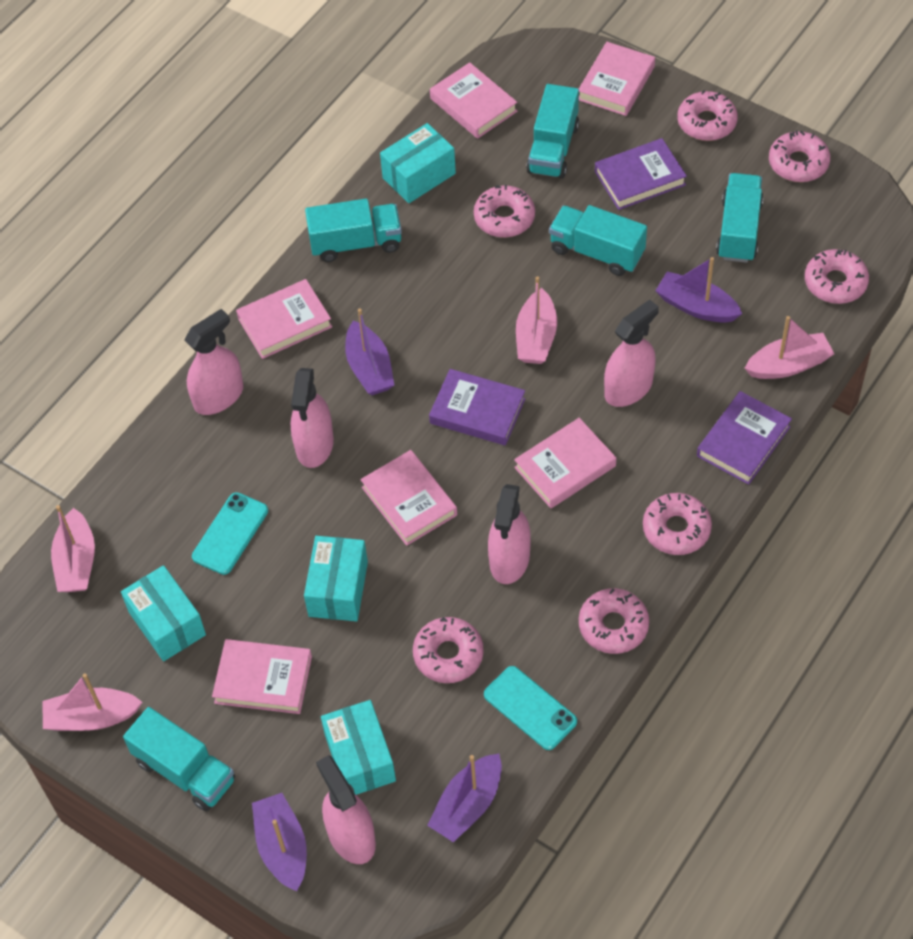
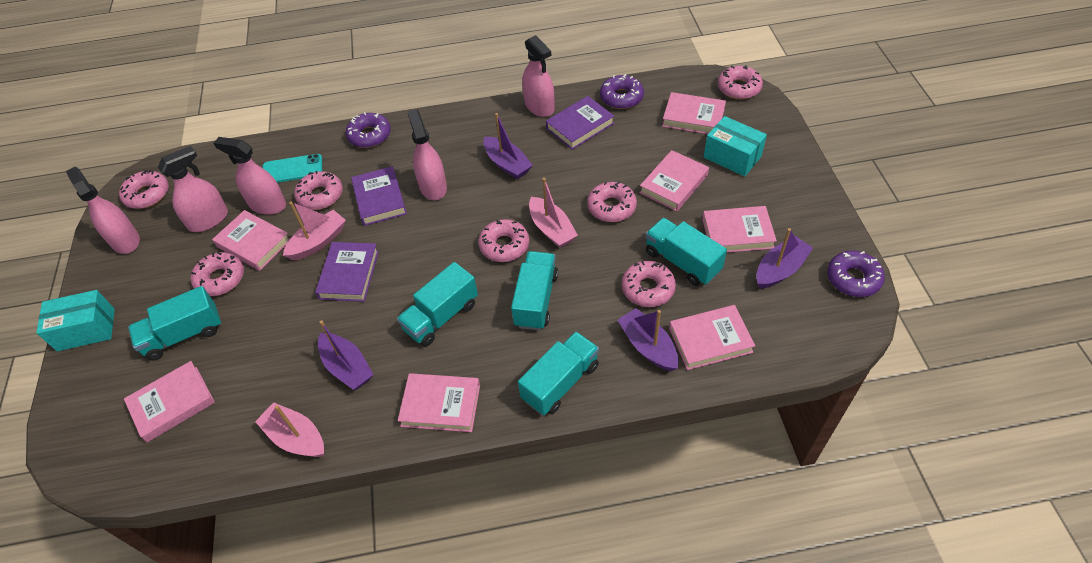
pink boat: [42,673,142,731] [51,505,95,592] [516,276,557,364] [745,316,834,379] = 4 -> [255,402,324,457] [283,202,346,260] [529,178,578,248] = 3
pink book: [212,639,312,714] [236,279,332,359] [360,450,457,546] [430,62,517,139] [514,418,616,508] [579,42,655,116] = 6 -> [124,361,215,442] [212,210,290,271] [398,373,480,432] [639,150,709,211] [662,92,726,134] [669,305,755,370] [702,206,777,253] = 7
purple donut: none = 0 -> [346,112,391,148] [600,74,644,109] [827,250,885,297] = 3
turquoise box: [121,565,206,661] [304,536,368,621] [321,700,396,795] [380,123,456,203] = 4 -> [36,290,115,351] [704,116,767,177] = 2
turquoise phone: [192,492,268,575] [484,666,577,750] = 2 -> [263,154,322,183] = 1

